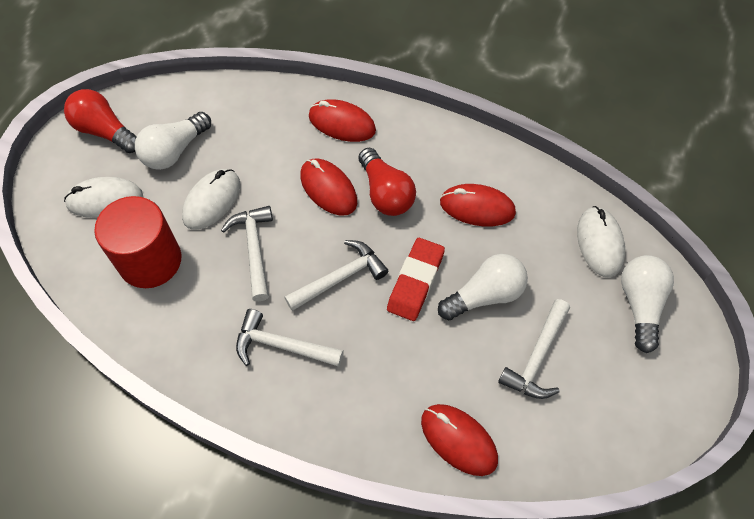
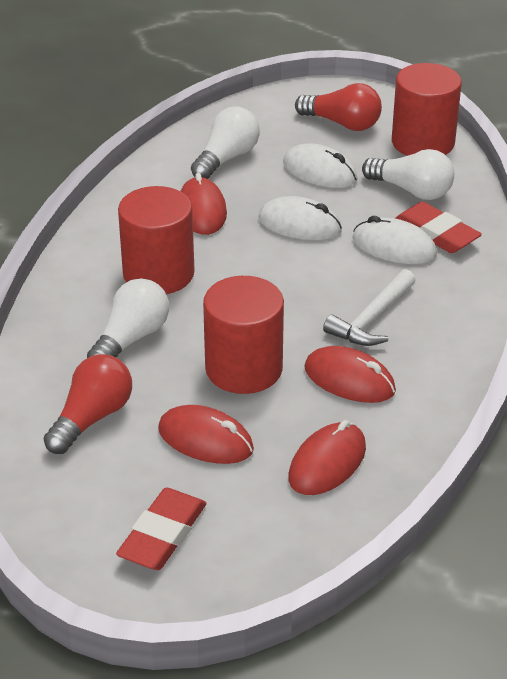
red cylinder: [94,196,181,288] = 1 -> [118,186,195,294] [203,276,284,394] [392,63,462,156] = 3
red eraser: [387,238,445,321] = 1 -> [116,488,207,570] [395,202,482,253] = 2
white hammer: [221,206,273,301] [236,309,344,367] [284,240,388,311] [498,299,570,399] = 4 -> [323,269,416,346] = 1

